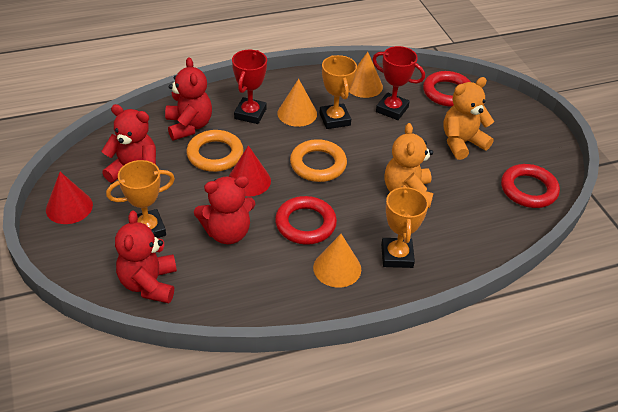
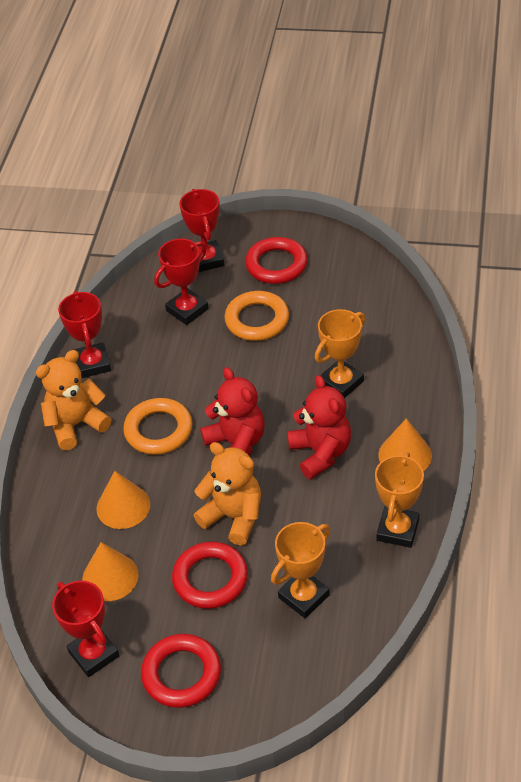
red cone: [46,172,93,224] [228,145,271,197] = 2 -> none = 0
red teddy bear: [101,104,156,183] [115,211,177,303] [165,57,212,140] [194,176,256,244] = 4 -> [200,367,265,455] [287,375,351,479] = 2
red trophy: [232,50,267,124] [372,46,425,120] = 2 -> [52,581,120,677] [58,291,111,378] [154,239,209,325] [179,189,224,272] = 4

